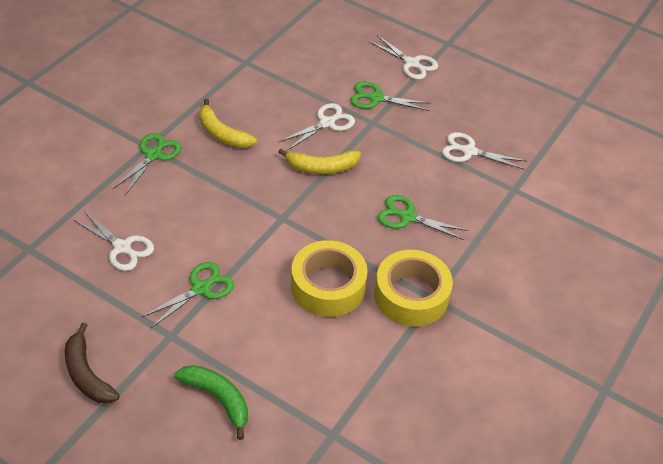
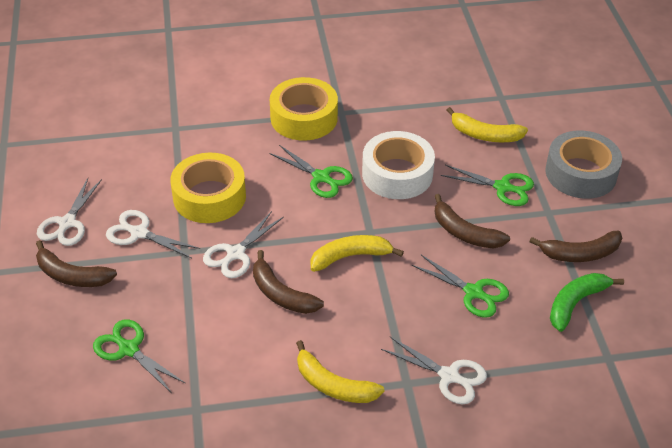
brown banana: [65,322,120,404] = 1 -> [36,240,117,287] [253,250,324,314] [435,194,510,248] [529,231,622,262] = 4
grey tape: none = 0 -> [545,130,622,199] = 1
white tape: none = 0 -> [362,131,435,199] = 1
yellow banana: [199,99,256,148] [278,149,361,174] = 2 -> [296,340,384,403] [311,235,404,272] [447,107,528,142] = 3

